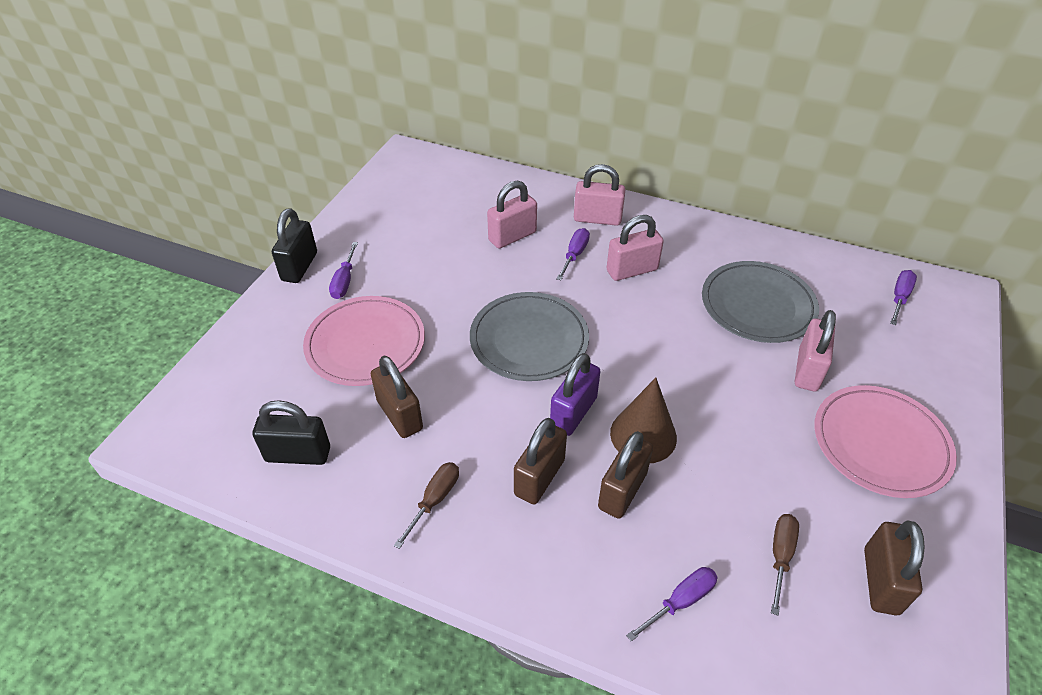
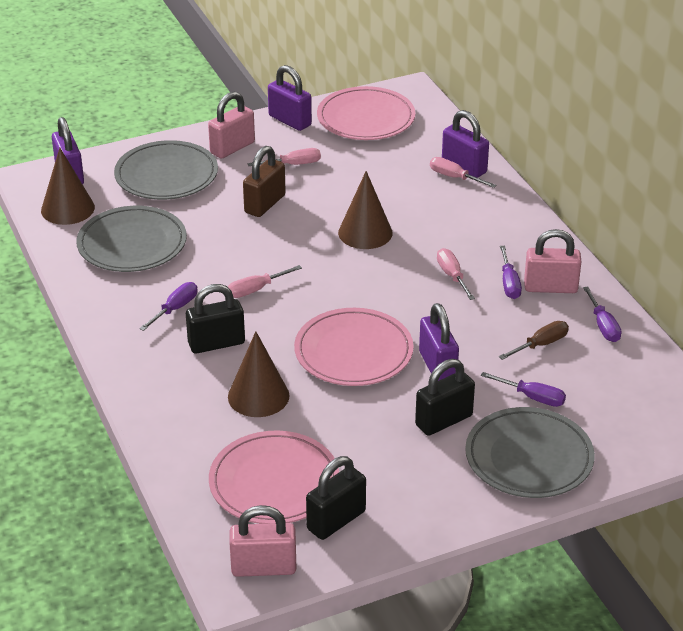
black padlock: [253,400,330,465] [272,208,317,283] = 2 -> [186,284,245,354] [306,456,366,540] [415,359,475,436] = 3
brown cone: [610,378,677,463] = 1 -> [41,148,95,225] [228,331,290,417] [338,171,392,249] = 3
brown padlock: [371,356,423,438] [514,418,567,504] [598,431,653,519] [864,520,925,615] = 4 -> [243,146,286,217] = 1
brown screwdriver: [394,462,459,549] [771,514,799,616] = 2 -> [499,321,569,360] = 1
grey plate: [470,292,589,381] [702,261,819,343] = 2 -> [76,206,187,272] [114,140,218,200] [465,407,595,498] = 3
pink padlock: [487,181,537,248] [574,164,625,226] [607,215,664,281] [795,310,836,391] = 4 -> [208,92,255,159] [229,505,296,577] [524,229,581,293] = 3
pink plate: [303,296,425,386] [814,385,957,498] = 2 -> [209,430,339,524] [294,308,414,386] [317,86,415,140] = 3
pink screwdriver: none = 0 -> [228,265,302,298] [248,148,321,166] [430,157,496,188] [437,248,475,300] = 4
purple padlock: [550,353,600,436] = 1 -> [52,117,84,184] [268,65,312,131] [419,303,459,381] [442,110,489,178] = 4

